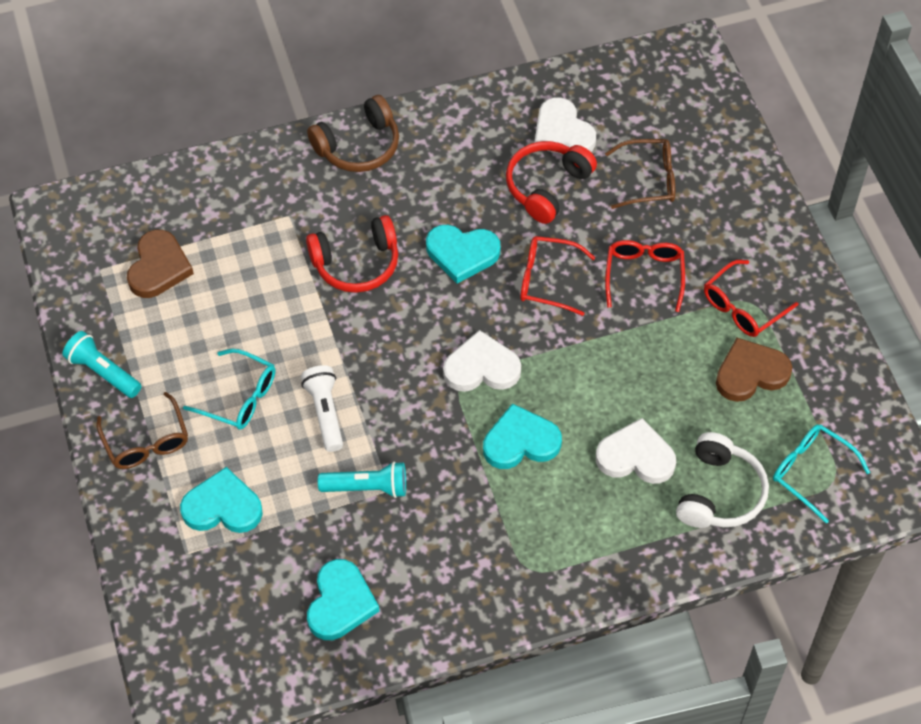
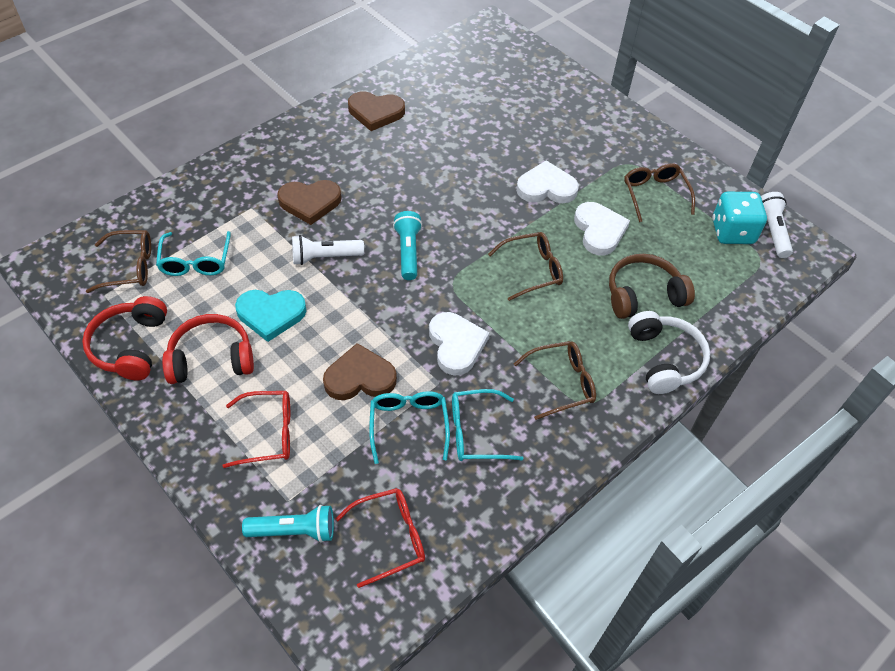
brown glasses: [96,392,188,469] [605,139,675,209] = 2 -> [86,230,151,293] [488,232,563,301] [514,341,596,420] [624,163,695,222] = 4
brown heart: [127,230,194,298] [716,338,792,402] = 2 -> [277,180,342,225] [323,343,397,400] [348,91,405,131] = 3
red glasses: [520,236,596,316] [605,240,685,312] [704,260,798,337] = 3 -> [222,391,290,468] [335,488,425,588] = 2
turquoise dice: none = 0 -> [712,192,767,244] = 1
turquoise glasses: [183,349,275,430] [773,424,870,523] = 2 -> [156,231,231,276] [369,391,450,464] [452,389,523,461] = 3
turquoise heart: [180,467,263,533] [307,559,380,640] [426,225,500,284] [483,403,562,469] = 4 -> [235,290,306,342] = 1
white flashlight: [301,365,343,452] = 1 -> [292,235,364,265] [761,192,793,258] = 2

